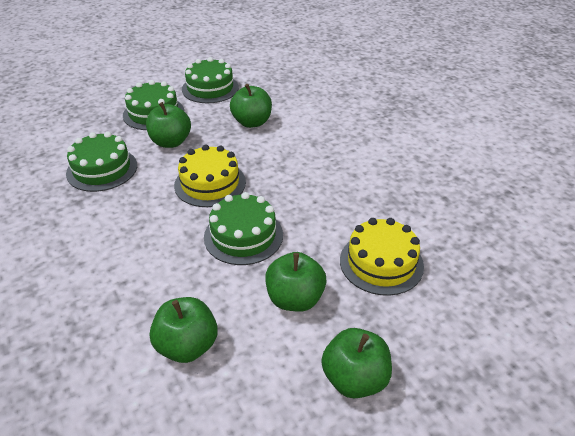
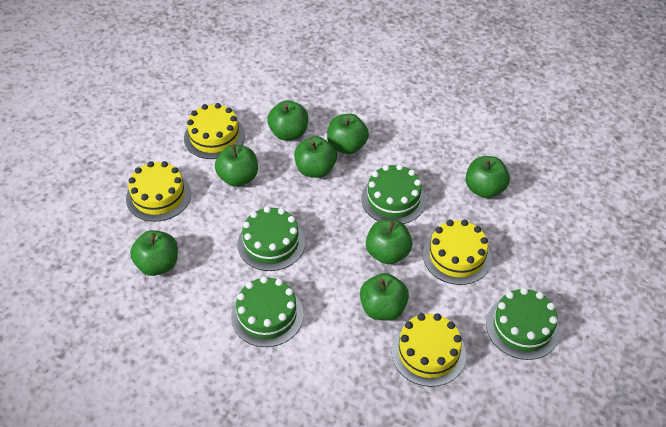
green apple: [146,102,191,148] [150,297,218,363] [230,84,272,128] [265,252,327,312] [321,328,392,399] = 5 -> [130,230,178,276] [215,145,258,187] [267,100,308,141] [294,136,337,178] [327,114,369,154] [360,273,409,321] [366,220,413,264] [465,156,510,198] = 8
yellow cake: [174,144,246,207] [340,218,424,296] = 2 -> [126,161,191,222] [184,103,245,159] [391,313,466,387] [423,220,492,285] = 4

